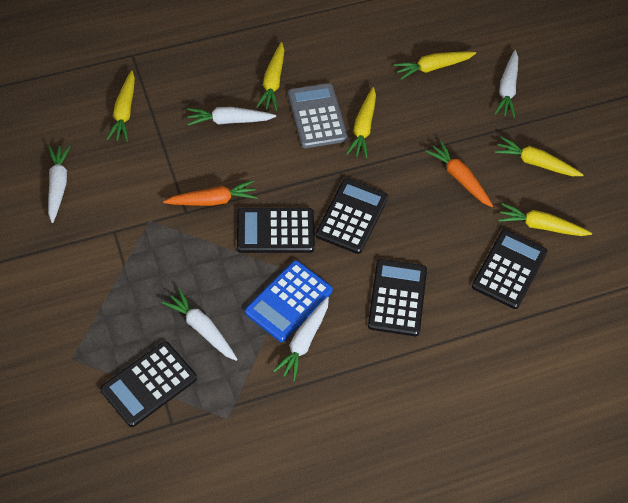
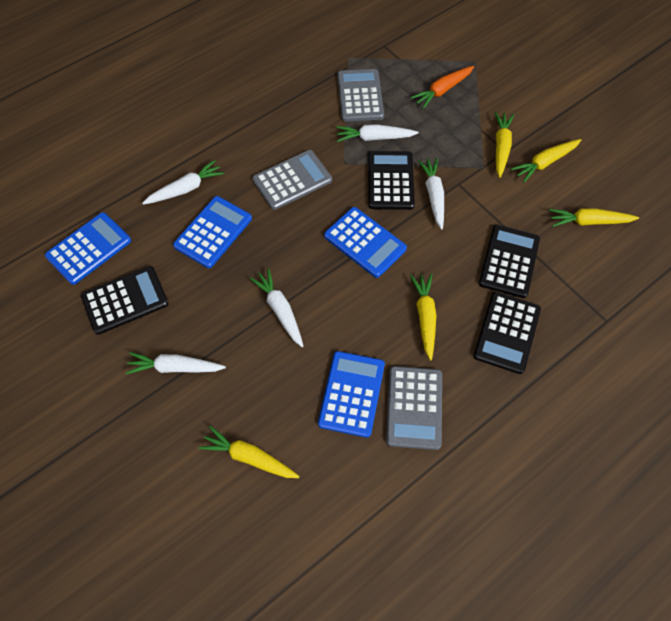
black calculator: [100,341,197,427] [237,208,315,253] [316,178,388,254] [368,259,427,336] [472,229,547,309] = 5 -> [81,266,169,335] [368,151,415,210] [474,292,541,374] [479,225,540,298] = 4
blue calculator: [245,260,333,342] = 1 -> [45,212,131,285] [173,196,252,268] [318,351,385,438] [324,207,407,278] = 4
grey calculator: [288,83,348,148] = 1 -> [252,150,332,210] [337,69,384,122] [386,366,442,450] = 3
orange carrot: [163,180,258,206] [425,141,493,207] = 2 -> [411,66,474,109] = 1
yellow carrot: [106,71,135,142] [256,42,284,111] [346,87,376,159] [393,51,476,80] [495,136,584,176] [498,203,592,236] = 6 -> [199,426,299,478] [410,274,437,360] [495,112,514,178] [511,139,581,183] [549,208,639,227] = 5

